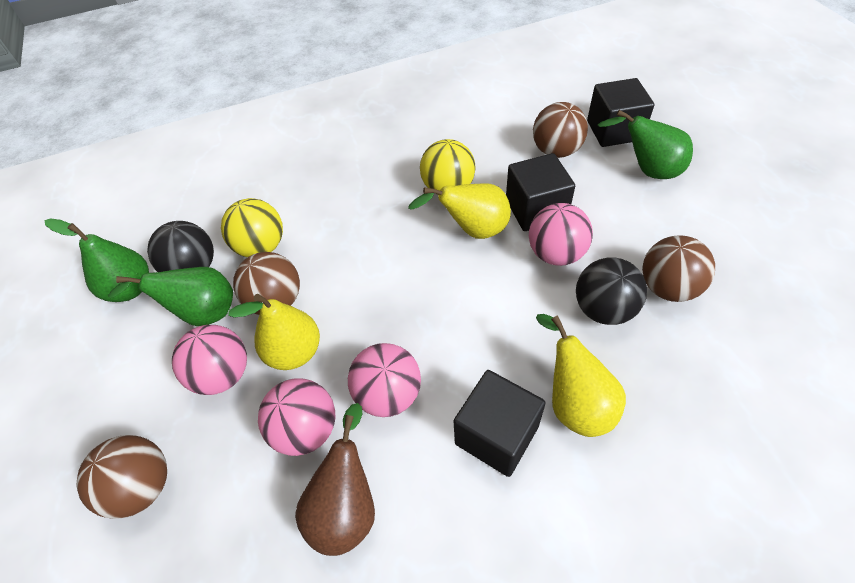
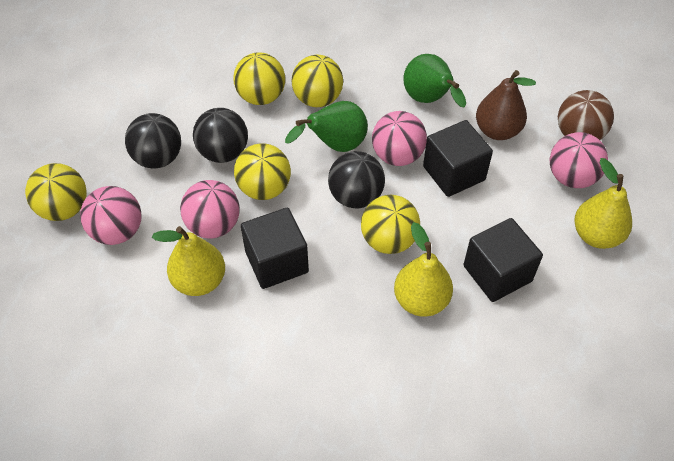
black ball: [147,221,214,272] [576,257,647,325] = 2 -> [125,113,181,168] [193,108,248,163] [328,151,385,208] = 3
brown ball: [77,435,167,519] [233,252,300,315] [533,102,588,158] [642,235,715,302] = 4 -> [558,90,614,140] = 1
green pear: [44,218,149,302] [108,267,233,326] [598,110,693,179] = 3 -> [285,101,368,152] [403,54,466,108] = 2
yellow ball: [221,198,283,257] [420,139,476,195] = 2 -> [25,163,87,221] [233,52,285,105] [234,143,291,200] [291,55,343,107] [361,195,420,254] = 5

